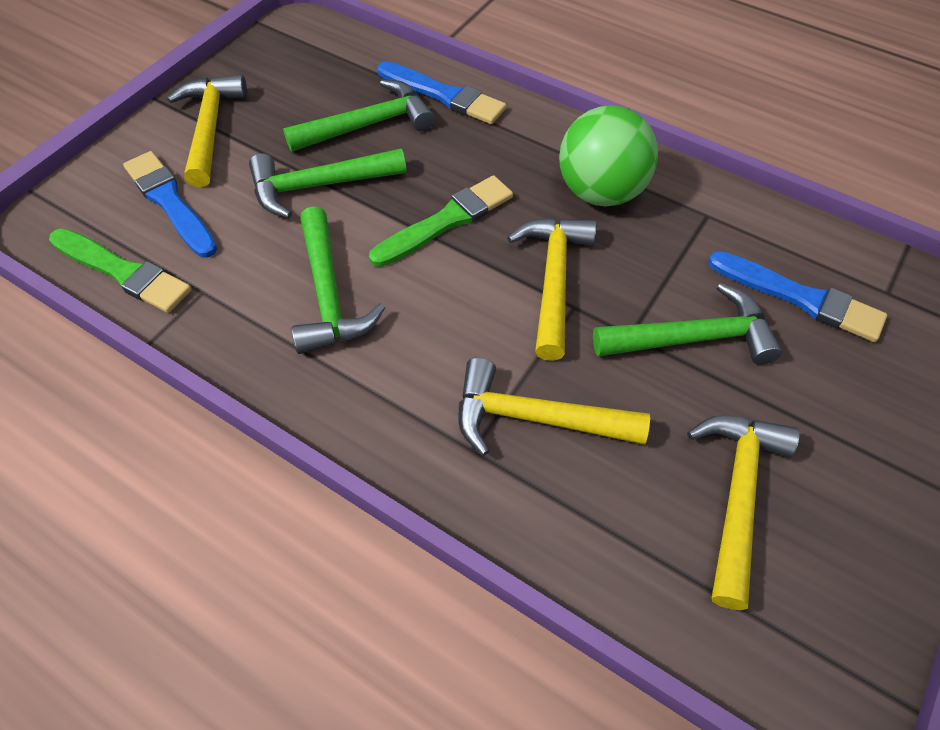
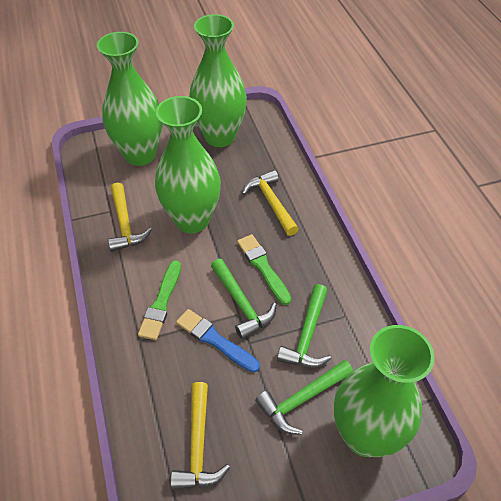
blue brush: [123,151,217,258] [378,61,506,124] [708,251,887,342] = 3 -> [176,309,260,372] = 1
green ball: [559,105,658,206] = 1 -> none = 0
green hammer: [249,148,406,218] [283,80,435,152] [292,206,385,354] [593,283,782,365] = 4 -> [211,259,277,339] [255,360,353,435] [277,284,331,368] = 3
green vase: none = 0 -> [97,32,163,166] [155,96,221,233] [189,14,247,147] [334,325,435,457] = 4
yellow hammer: [167,74,247,187] [458,357,650,456] [507,218,597,361] [687,416,800,610] = 4 -> [108,183,152,252] [170,382,230,490] [242,170,299,236] = 3

